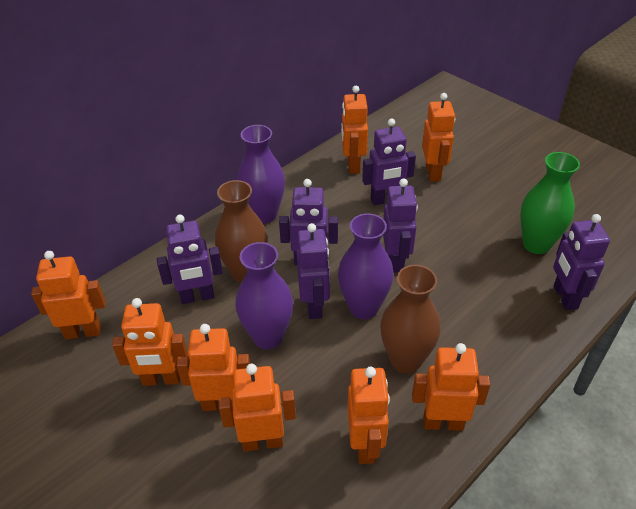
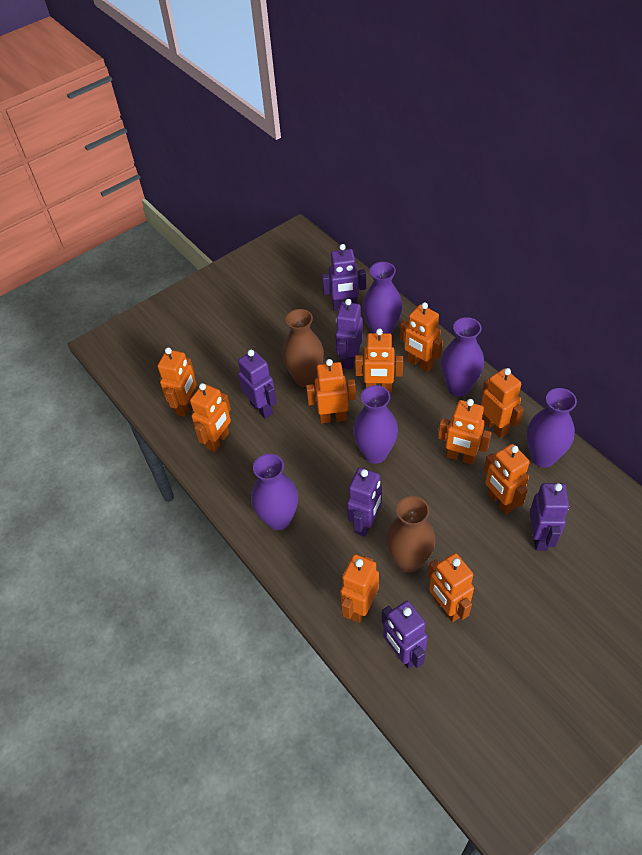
green vase: [520,152,580,254] = 1 -> none = 0
orange robot: [31,251,106,339] [112,298,188,386] [177,324,250,411] [219,364,296,451] [341,86,368,174] [348,367,390,464] [412,343,490,431] [422,93,455,182] = 8 -> [158,348,197,417] [190,383,231,452] [306,359,356,423] [340,554,379,623] [355,328,403,393] [400,302,443,372] [428,553,474,622] [438,399,492,465] [481,368,524,439] [484,444,530,514] = 10
purple vase: [235,242,293,349] [237,125,285,224] [338,213,393,319] = 3 -> [251,454,298,530] [353,385,398,464] [362,262,402,335] [441,317,484,397] [527,388,577,467] = 5

